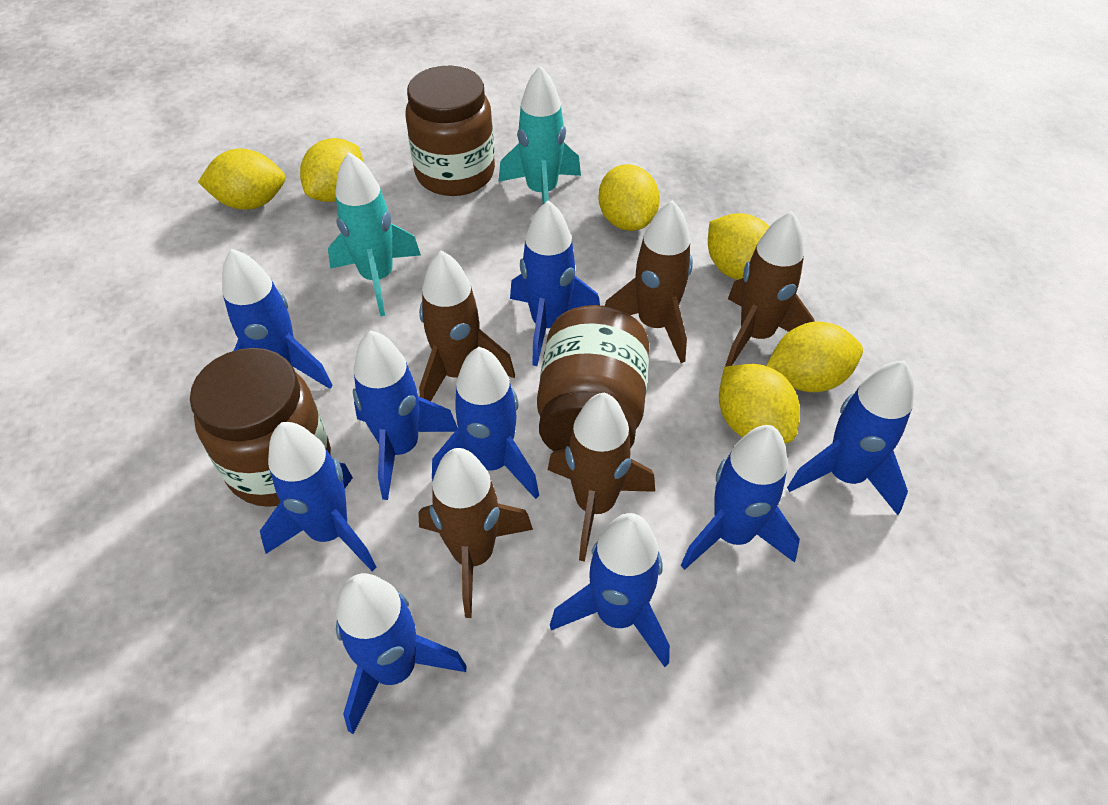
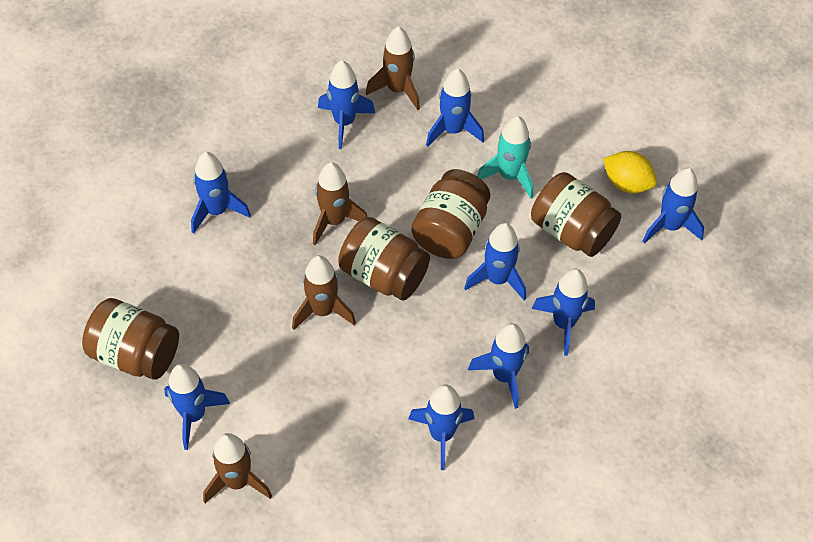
brown jar: [190,348,331,507] [406,66,495,196] [537,305,649,451] = 3 -> [82,298,179,380] [338,217,430,301] [411,169,490,259] [531,172,621,257] = 4
brown rocket: [418,448,533,618] [419,250,515,401] [548,393,655,562] [605,200,693,363] [725,211,814,367] = 5 -> [203,433,272,503] [292,255,356,330] [313,162,367,245] [366,26,420,110] = 4
turquoise rocket: [328,152,421,316] [499,66,581,204] = 2 -> [477,116,533,198] = 1
yellow lemon: [198,149,285,209] [300,138,364,202] [599,164,660,231] [708,213,769,280] [719,364,800,443] [766,321,863,392] = 6 -> [603,151,657,193] = 1

